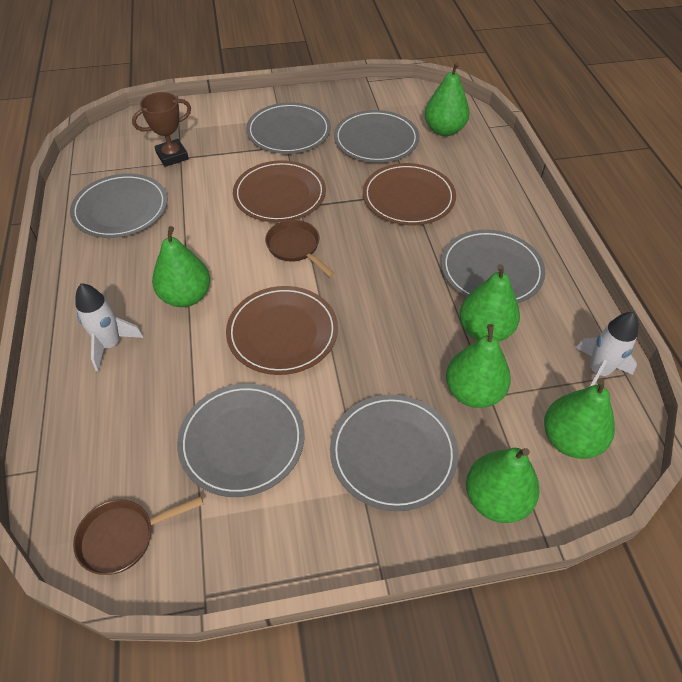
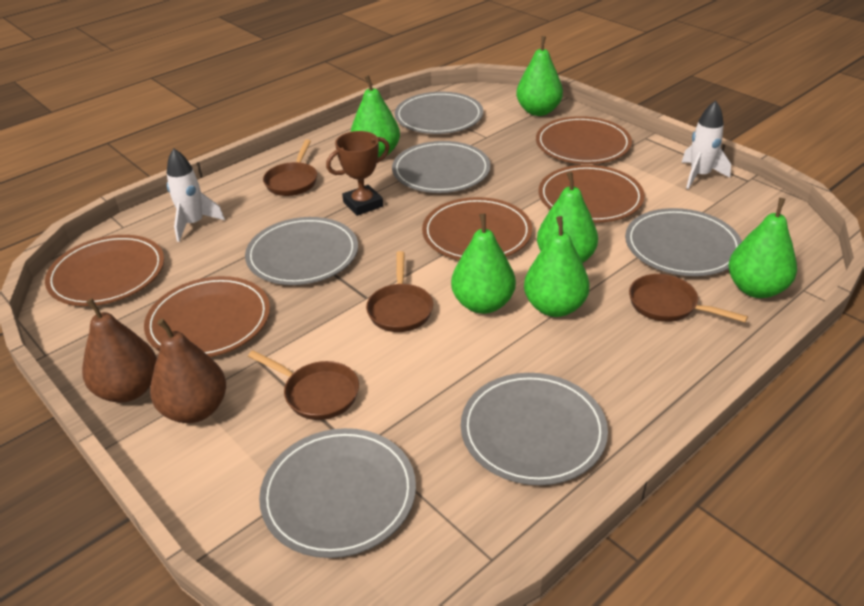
brown pan: [73,496,204,575] [265,220,335,277] = 2 -> [248,350,359,420] [263,140,317,196] [366,251,433,332] [629,274,748,322] = 4
brown pear: none = 0 -> [82,298,157,403] [150,318,226,423] = 2
brown plate: [226,286,338,375] [233,160,326,222] [363,163,456,225] = 3 -> [45,235,164,306] [144,276,270,357] [422,197,532,260] [536,116,632,164] [539,165,645,223] = 5

